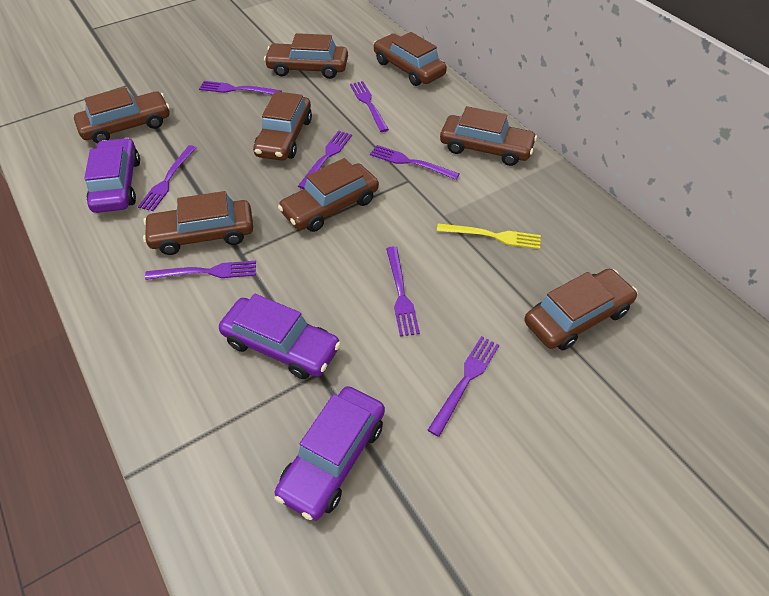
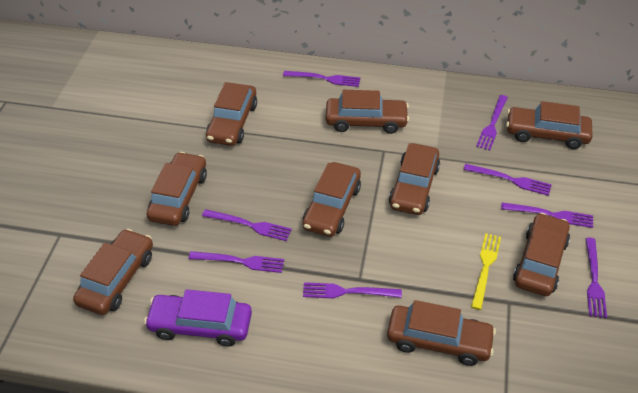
brown car: [74,87,170,144] [143,191,253,255] [253,91,312,161] [264,33,348,79] [278,158,379,232] [374,32,447,86] [440,106,537,166] [524,269,638,350] = 8 -> [73,229,153,315] [147,152,207,226] [206,82,257,146] [302,162,361,237] [326,90,409,134] [387,300,496,366] [389,143,440,215] [506,101,593,149] [513,213,570,296] = 9
purple car: [84,138,140,213] [219,294,341,379] [275,386,385,521] = 3 -> [144,289,252,347] = 1

